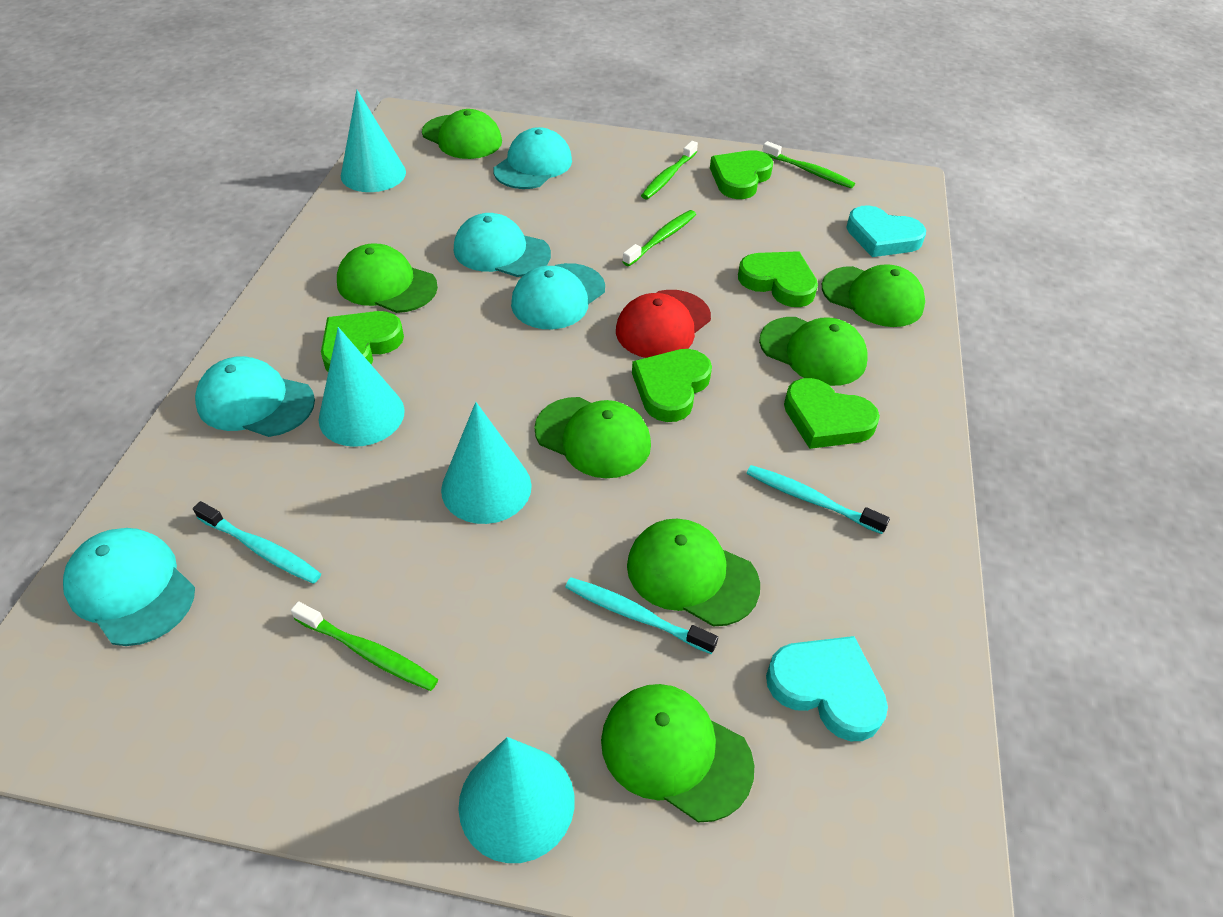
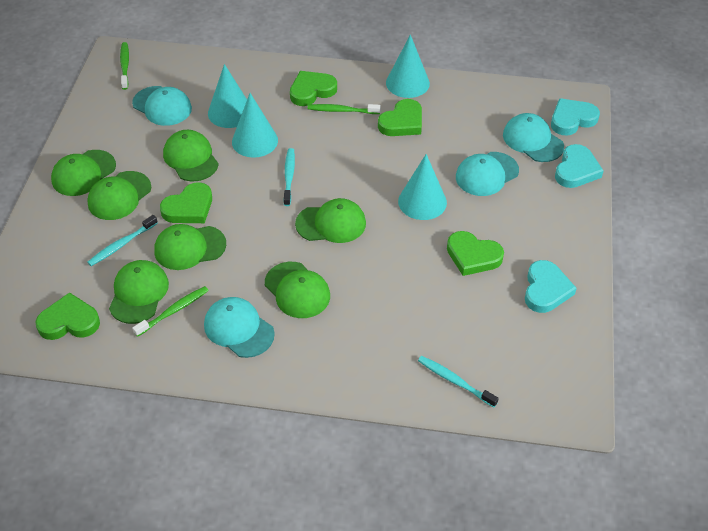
green toothbrush: [291,601,438,691] [622,210,696,266] [641,141,698,199] [762,141,855,188] = 4 -> [120,42,129,90] [132,286,209,337] [308,104,381,114] = 3
red cap: [616,290,711,358] = 1 -> none = 0
turquoise cap: [63,528,195,646] [195,356,315,437] [454,213,551,277] [493,127,572,189] [511,263,605,329] = 5 -> [132,86,192,126] [204,297,275,358] [456,152,519,196] [503,113,564,162] = 4
turquoise heart: [766,636,888,741] [846,205,926,257] = 2 -> [525,260,577,313] [551,98,600,136] [555,144,603,188] = 3

